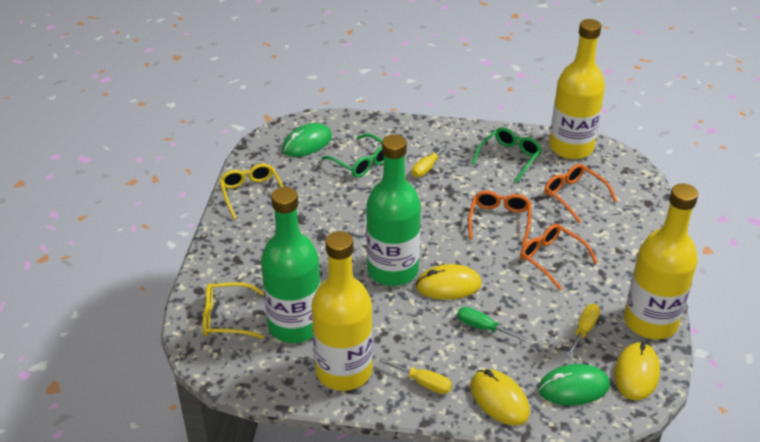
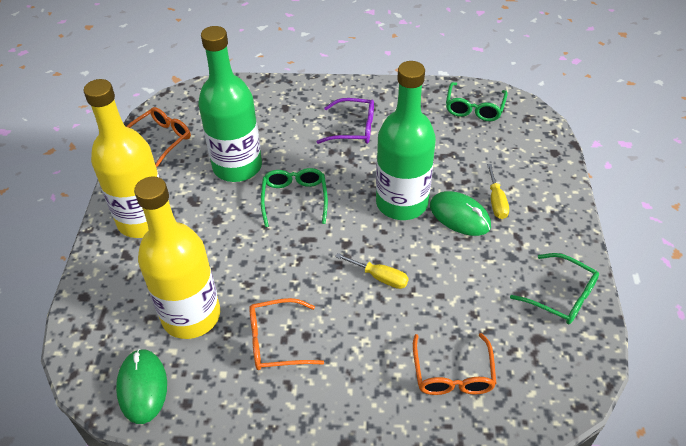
green glasses: [321,133,384,178] [472,127,542,183] = 2 -> [261,168,328,227] [446,82,508,121] [510,253,599,324] = 3
green screwdriver: [457,307,528,342] = 1 -> none = 0
purple glasses: none = 0 -> [317,98,374,144] = 1
yellow bottle: [311,231,373,391] [549,19,605,159] [624,183,698,339] = 3 -> [84,79,160,238] [134,176,220,339] = 2
yellow glasses: [203,282,264,339] [219,163,284,220] = 2 -> none = 0
yellow mouse: [416,264,482,300] [471,369,530,425] [614,342,660,400] = 3 -> none = 0
yellow screwdriver: [379,358,452,394] [412,142,452,177] [566,304,600,357] = 3 -> [335,253,409,289] [487,164,509,219] = 2

